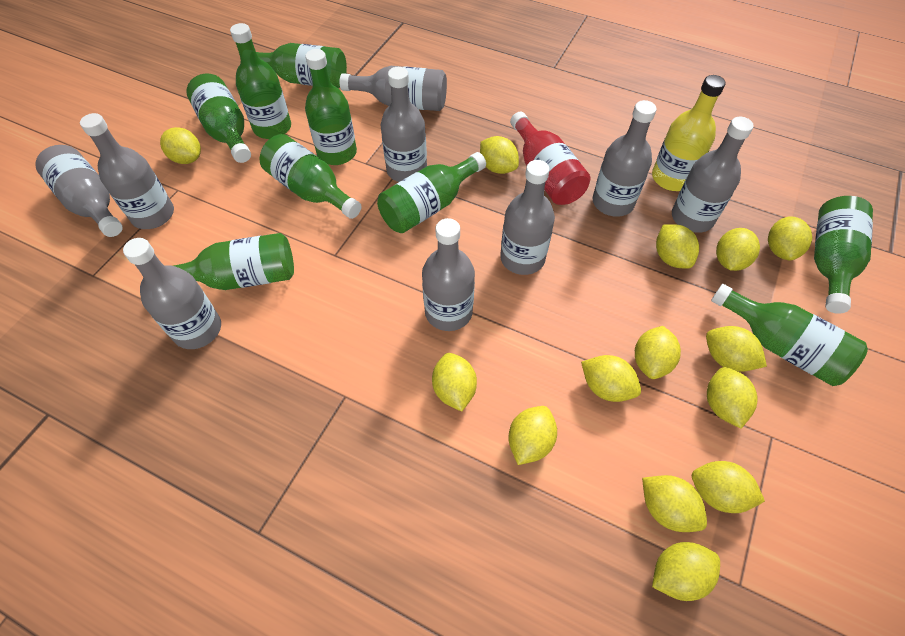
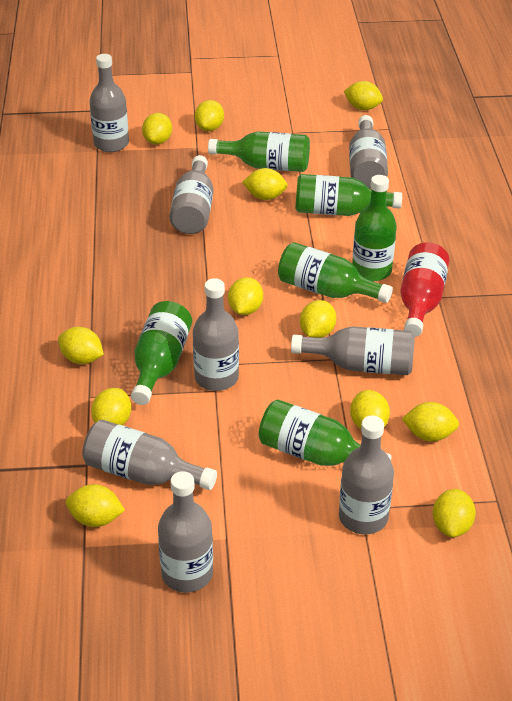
green bottle: [173,233,294,290] [186,73,251,163] [230,23,291,139] [256,43,347,88] [259,134,361,219] [305,49,357,165] [377,152,486,233] [711,284,868,386] [814,196,873,314] = 9 -> [131,301,192,405] [208,131,310,172] [259,400,392,466] [278,242,393,303] [296,174,402,216] [352,175,397,281] = 6
grey bottle: [35,145,123,237] [80,113,174,229] [123,238,221,349] [339,66,447,111] [381,67,427,182] [422,218,475,331] [500,160,555,275] [592,100,657,217] [672,116,754,233] = 9 -> [82,420,217,490] [90,54,129,152] [158,471,213,593] [169,155,213,234] [193,278,239,391] [291,326,415,375] [339,416,394,534] [349,115,388,188] = 8
yellow bottle: [652,75,726,191] = 1 -> none = 0
yellow lemon: [160,127,201,164] [432,353,477,411] [480,136,519,174] [508,406,557,465] [581,355,641,402] [635,326,681,379] [642,475,707,532] [652,542,720,601] [656,224,699,269] [692,461,765,513] [706,326,767,372] [707,367,758,429] [716,228,760,271] [768,216,812,260] = 14 -> [58,327,104,364] [66,484,125,527] [91,388,131,425] [142,113,172,144] [195,100,224,131] [228,277,263,315] [242,168,288,200] [300,300,336,338] [344,81,383,110] [350,390,390,429] [402,402,459,442] [433,489,476,537] = 12

